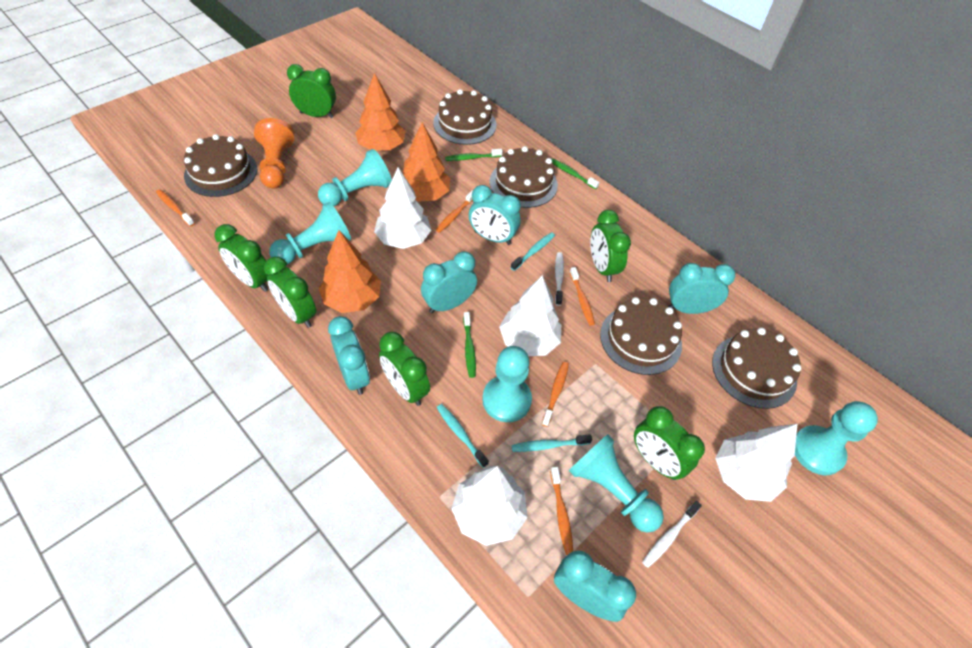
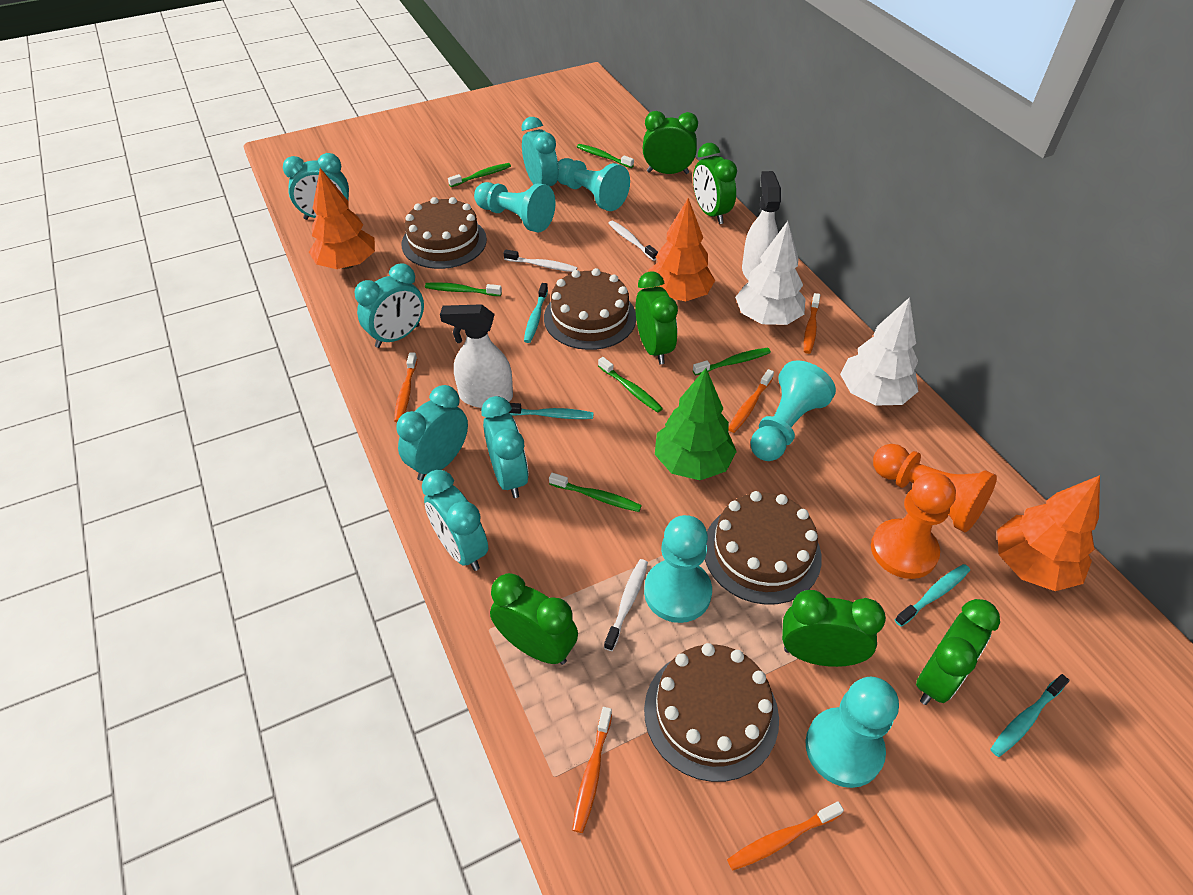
brown cake: [184,134,257,197] [433,89,496,145] [490,146,558,208] [600,297,682,375] [712,327,801,409] = 5 -> [401,197,487,269] [544,268,636,350] [644,643,779,782] [705,491,822,605] = 4
green toothbrush: [445,149,503,161] [463,312,476,378] [551,158,599,189] = 3 -> [425,282,502,296] [448,163,511,187] [549,473,642,512] [577,144,634,168] [598,357,663,413] [693,348,771,376] = 6
green tree: none = 0 -> [655,368,737,480] = 1
orange pawn: [254,118,294,189] = 1 -> [871,473,956,579] [873,444,997,532] = 2
turquoise clock: [328,316,370,395] [421,251,477,313] [469,185,521,245] [554,550,636,622] [668,263,735,314] = 5 -> [283,153,349,220] [354,263,424,348] [396,385,468,481] [422,470,488,571] [481,396,529,498] [522,117,558,187] = 6
turquoise toothbrush: [437,404,489,468] [511,232,555,271] [511,434,592,452] = 3 -> [509,403,594,419] [524,283,548,343] [895,564,970,627] [990,674,1070,757] = 4
white spray bottle: none = 0 -> [440,304,513,408] [742,171,781,281] = 2
white toothbrush: [555,252,564,306] [642,501,702,568] = 2 -> [504,249,577,272] [604,559,648,651] [608,220,658,261] = 3
white tree: [374,167,431,249] [451,466,528,546] [499,275,561,356] [715,424,797,502] = 4 -> [735,221,806,325] [840,297,918,406] = 2

